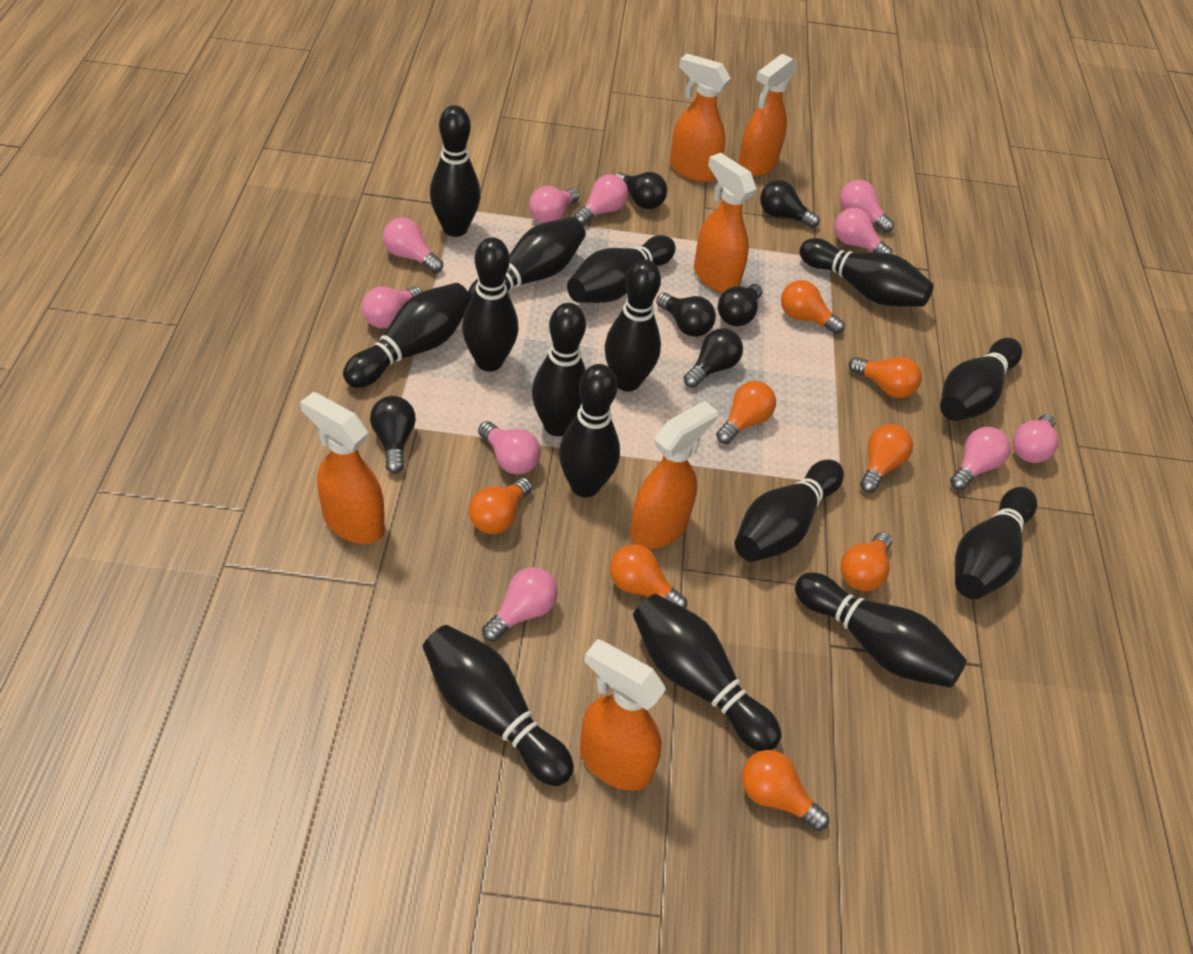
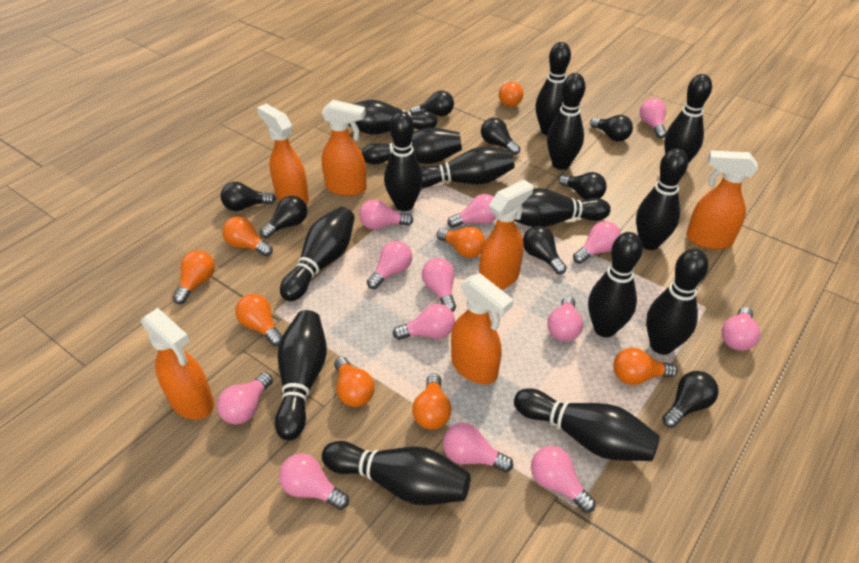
black light bulb: [370,396,416,473] [615,172,667,209] [656,292,716,337] [684,328,743,388] [718,284,763,326] [760,180,820,228] = 6 -> [221,182,276,211] [260,196,307,238] [409,91,454,116] [481,118,520,155] [523,226,567,274] [558,172,607,200] [590,115,633,141] [662,371,718,428] = 8
pink light bulb: [362,286,423,328] [383,217,443,273] [478,421,541,475] [482,567,558,642] [529,186,580,223] [574,174,628,225] [834,208,892,254] [840,180,894,233] [950,427,1010,490] [1013,414,1058,463] = 10 -> [217,372,273,424] [279,453,349,510] [359,199,414,230] [367,241,412,289] [393,304,455,340] [422,258,456,312] [443,423,513,472] [447,194,496,228] [531,446,596,513] [547,296,583,341] [573,221,621,264] [640,98,667,138] [721,307,760,351] = 13

